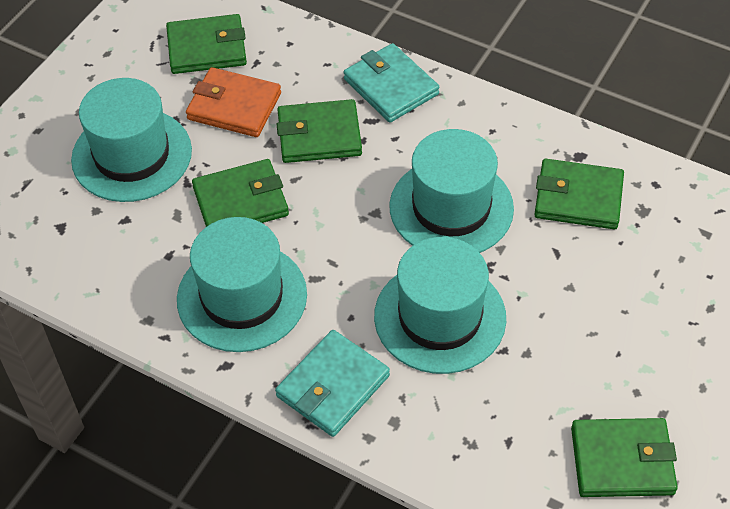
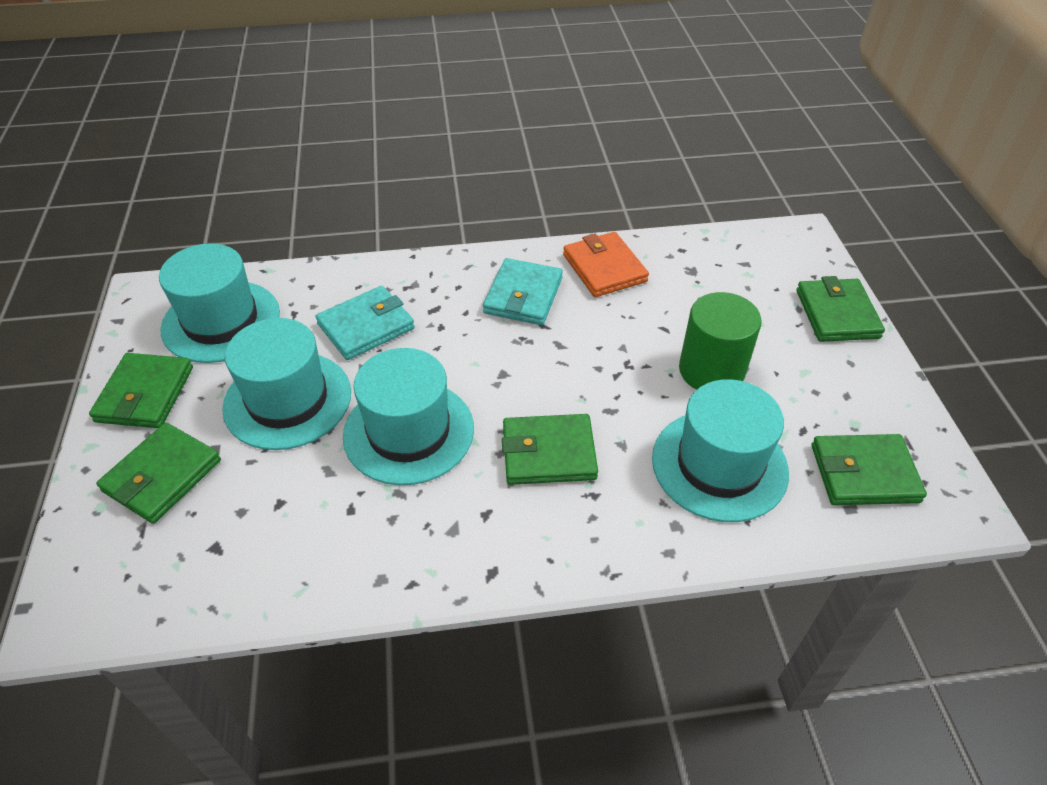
green cylinder: none = 0 -> [679,292,762,390] = 1

